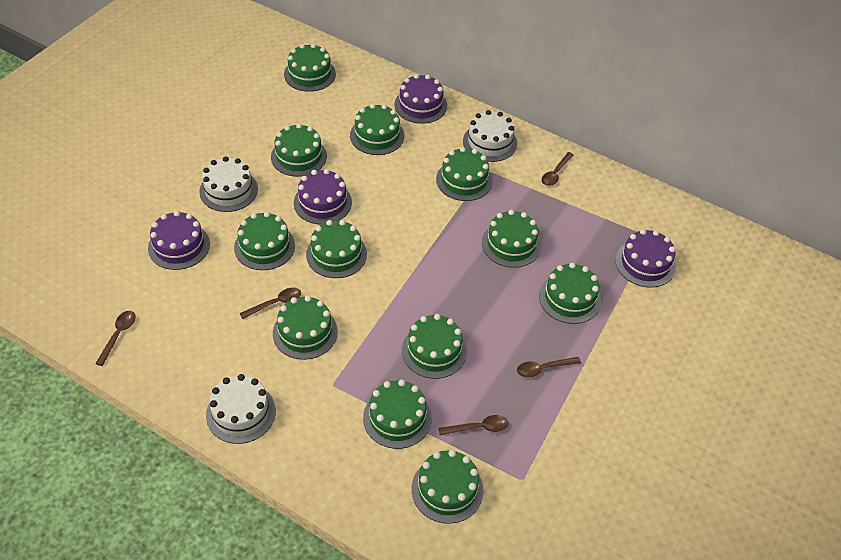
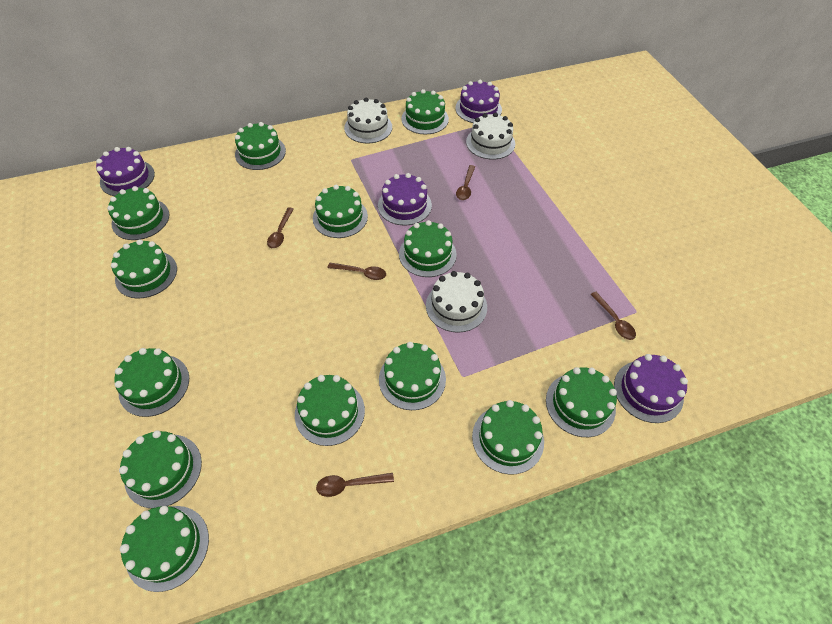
green cake: [234,212,295,270] [271,123,327,177] [273,296,338,360] [284,43,336,92] [306,220,367,278] [350,104,404,155] [363,379,432,449] [402,314,467,379] [411,450,483,524] [436,147,493,201] [482,210,541,268] [539,263,601,324] = 12 -> [107,186,170,240] [111,239,177,299] [114,348,189,417] [119,430,202,508] [120,506,209,592] [235,122,286,170] [295,375,365,446] [313,185,368,238] [379,342,446,410] [399,220,457,277] [401,89,449,135] [472,400,544,474] [546,367,617,437] = 13

